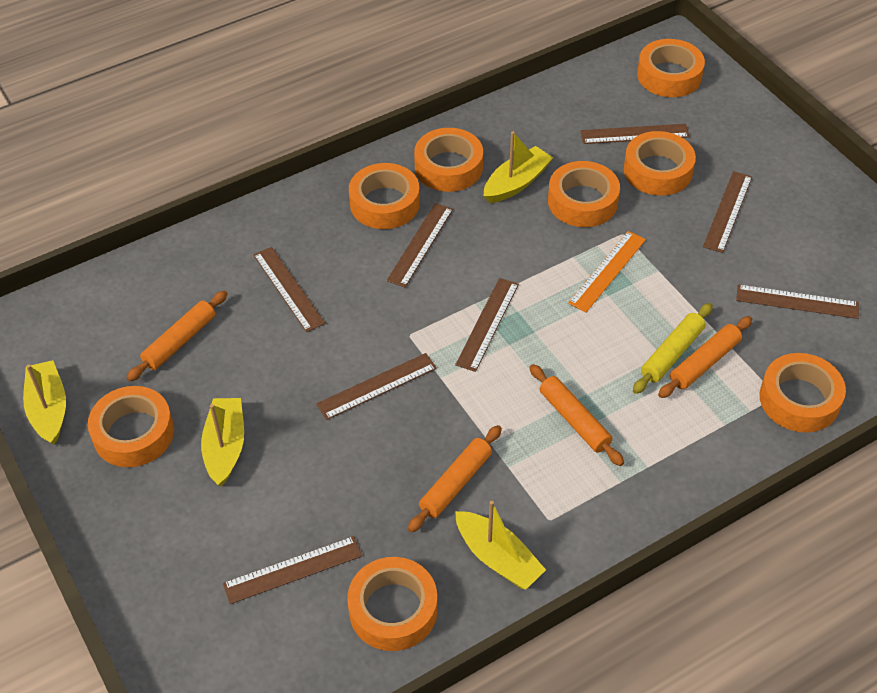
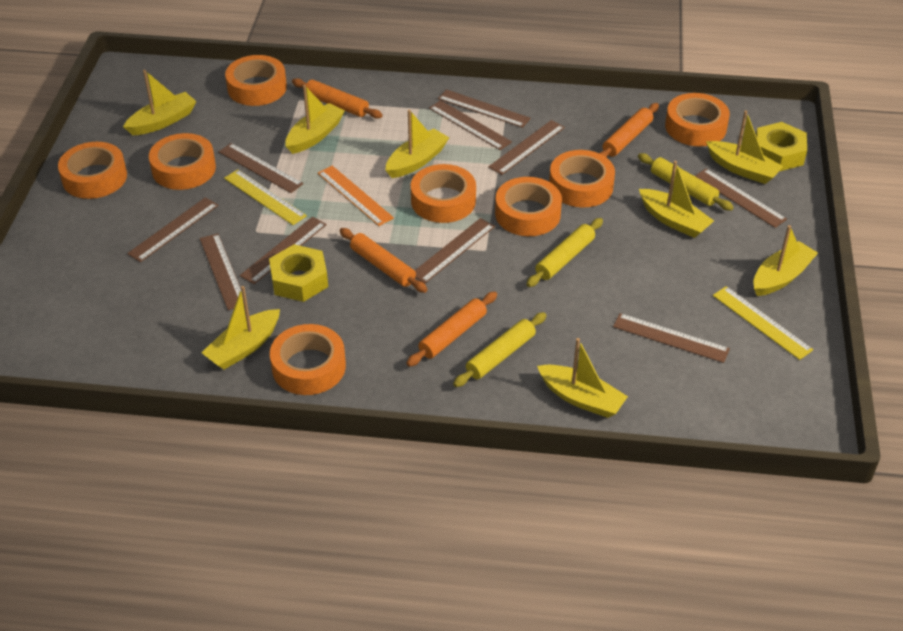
brown ruler: [223,536,362,604] [253,247,325,332] [316,353,437,420] [387,203,453,287] [455,278,519,372] [580,124,690,144] [703,171,752,253] [736,284,859,319] = 8 -> [127,197,218,262] [200,233,244,310] [219,143,303,193] [240,217,327,284] [415,218,495,283] [429,100,512,150] [438,89,531,128] [488,120,565,175] [613,313,730,363] [695,169,787,228] = 10
yellow boat: [23,360,66,445] [201,398,244,487] [455,501,546,590] [484,131,553,203] = 4 -> [123,70,197,135] [201,286,280,369] [286,85,345,154] [386,110,449,178] [537,338,628,418] [639,161,714,238] [706,110,783,184] [753,225,818,296] = 8
yellow nut: none = 0 -> [269,244,328,302] [756,122,807,171] = 2
yellow rolling pin: [633,303,713,394] = 1 -> [453,312,547,387] [526,218,603,287] [638,153,734,211] = 3
yellow ruler: none = 0 -> [224,169,307,225] [713,286,813,360] = 2

